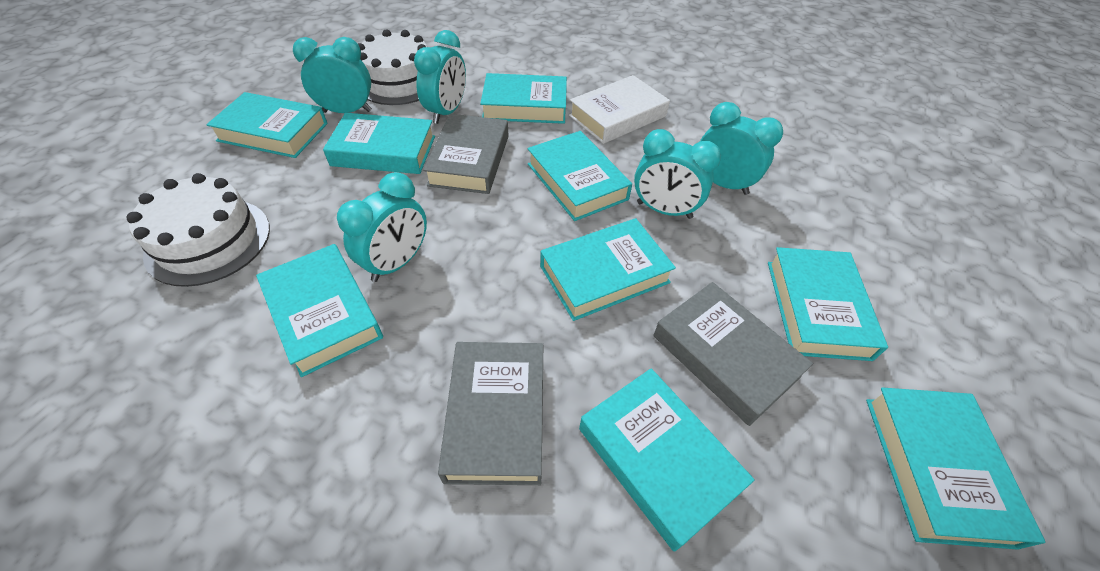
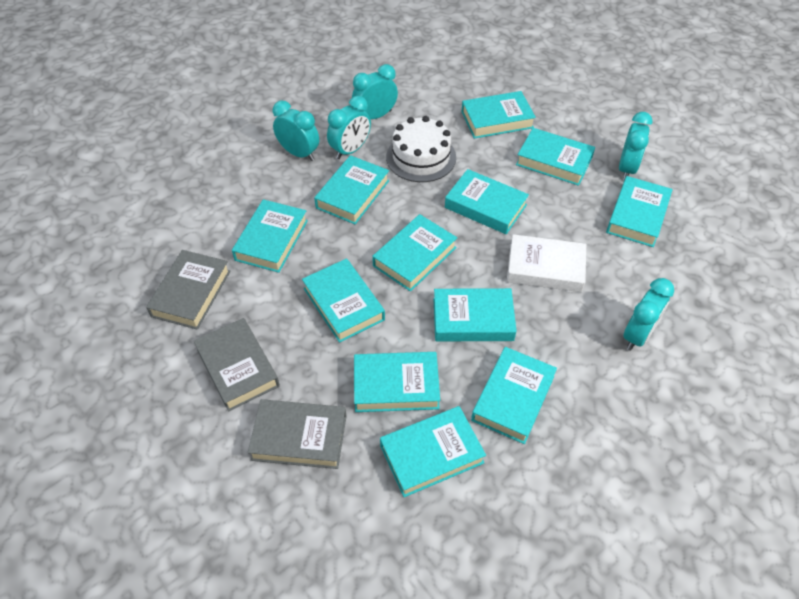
turquoise book: [206,92,328,158] [256,244,383,377] [323,113,435,174] [480,73,567,124] [528,131,632,221] [540,218,676,321] [579,368,755,552] [768,247,888,361] [866,388,1046,550] = 9 -> [232,199,308,273] [302,258,385,343] [314,155,389,224] [354,352,440,412] [372,214,457,292] [380,406,486,497] [434,288,517,341] [445,169,529,234] [461,91,536,139] [471,347,557,444] [516,128,595,186] [606,176,673,247] = 12
white cake: [127,173,270,287] [358,29,427,105] = 2 -> [386,116,456,182] = 1

